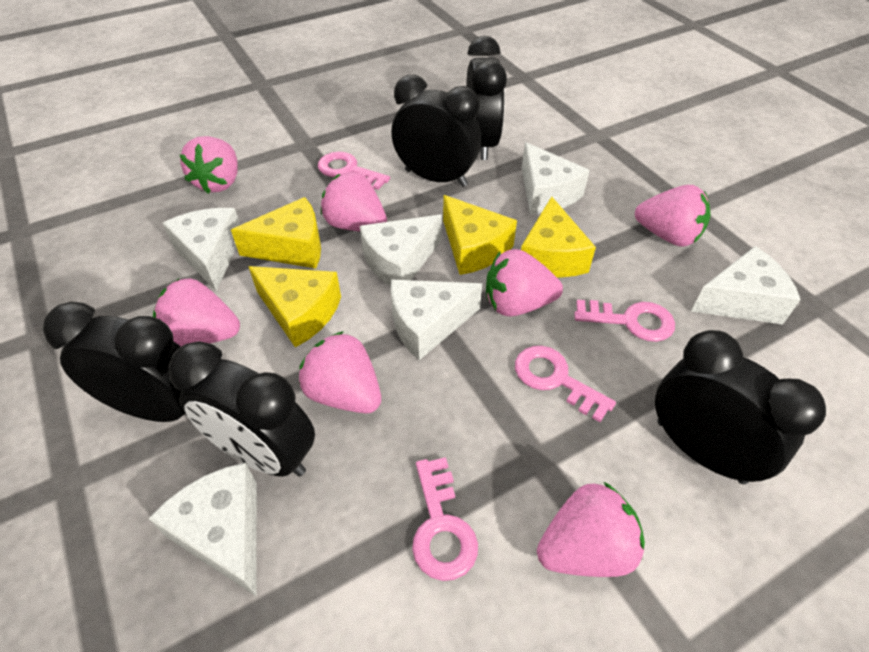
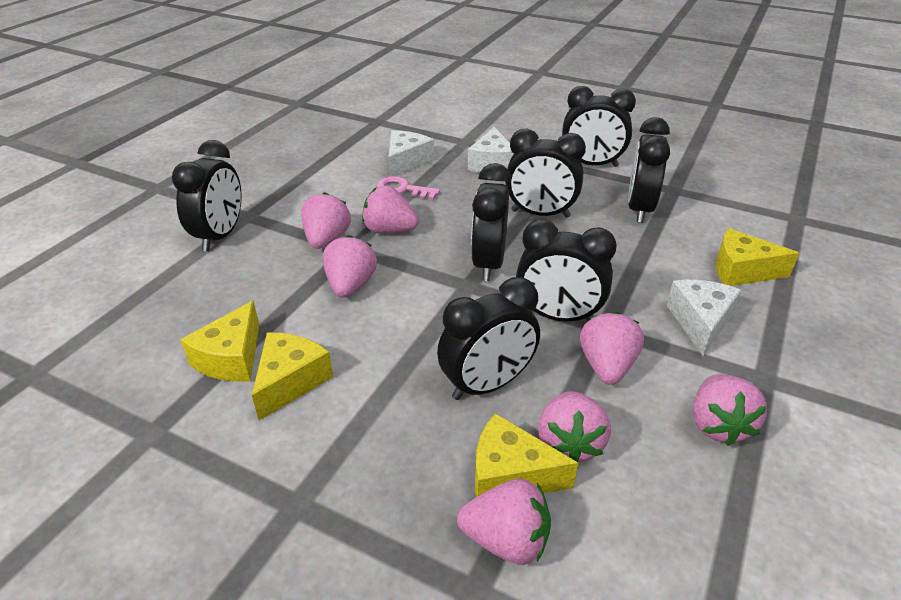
black clock: [43,302,186,422] [169,341,315,477] [391,75,482,187] [466,36,507,160] [655,330,826,484] = 5 -> [172,140,242,251] [437,277,540,400] [471,163,511,281] [505,129,586,218] [516,219,617,321] [562,86,636,167] [628,117,670,223] = 7
pink key: [318,152,390,190] [412,457,478,581] [515,346,616,422] [574,300,675,342] = 4 -> [376,176,440,200] = 1
white cheese: [149,463,257,596] [163,208,240,291] [360,215,442,286] [391,279,482,360] [522,142,590,214] [691,246,801,325] = 6 -> [389,130,434,176] [468,127,514,173] [667,280,741,356] = 3

